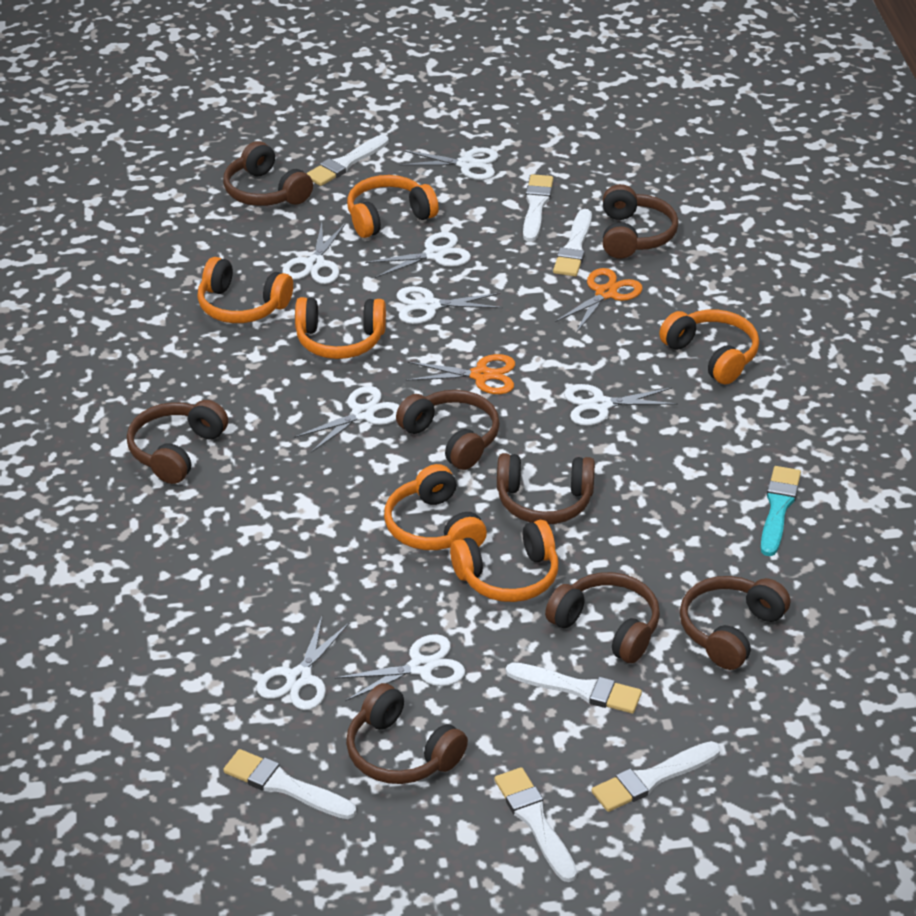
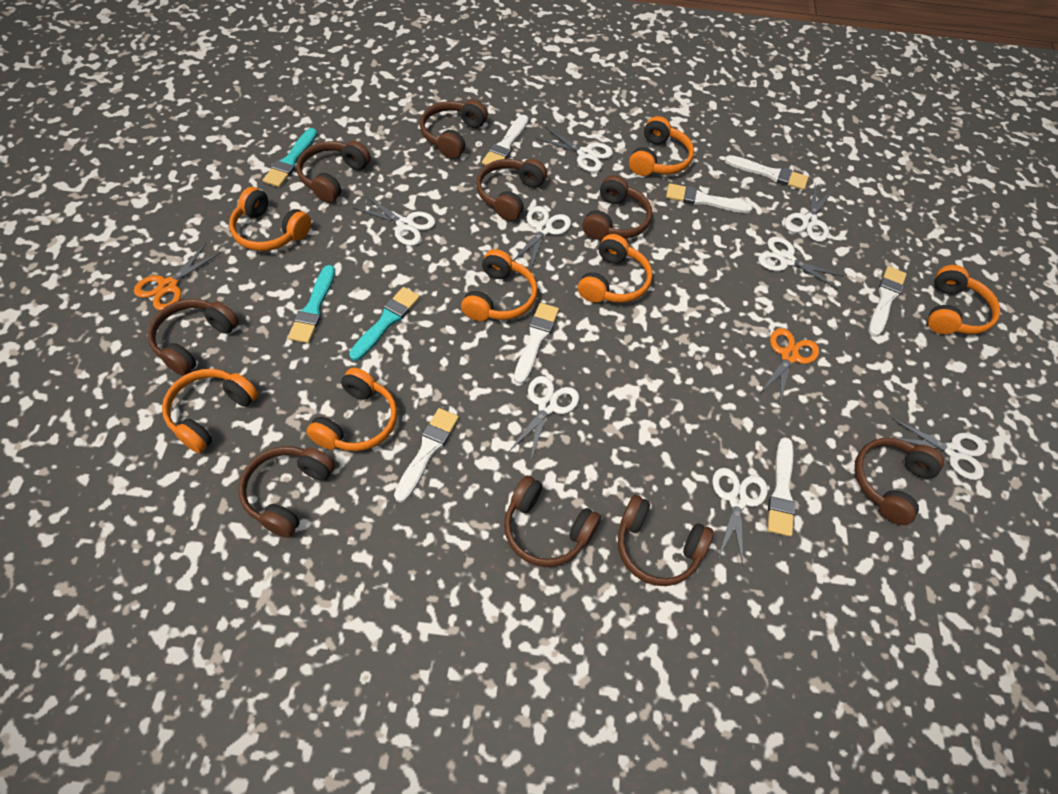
brown headphones: [127,400,228,484] [223,141,313,206] [346,683,468,784] [396,390,500,470] [497,453,595,524] [545,572,660,663] [603,184,679,259] [680,576,790,670] = 8 -> [148,299,239,376] [238,446,335,538] [296,141,371,203] [420,100,488,159] [476,159,547,221] [504,476,601,567] [582,175,652,240] [618,495,714,586] [855,438,944,525] = 9
orange headphones: [197,257,293,323] [295,297,386,359] [347,175,439,238] [384,464,487,550] [450,520,558,602] [659,309,759,384] = 6 -> [162,369,258,453] [229,187,311,251] [306,368,397,451] [461,249,538,321] [578,234,652,303] [629,116,694,176] [928,265,1000,334] = 7
turquoise brush: [760,466,801,556] = 1 -> [263,128,317,187] [288,265,335,343] [349,287,420,361] = 3

